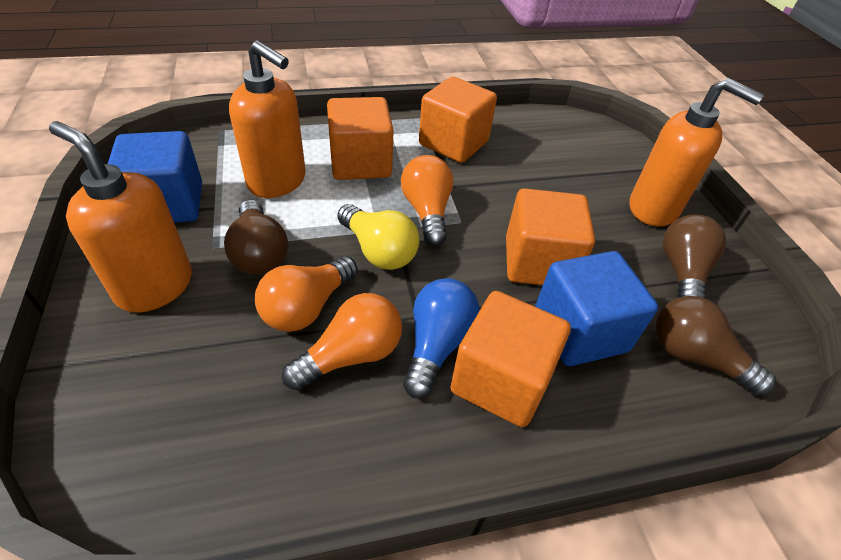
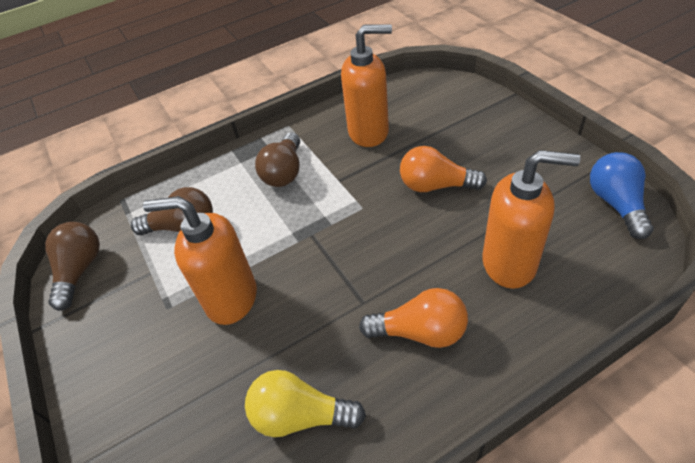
blue cube: [108,131,202,223] [535,251,658,366] = 2 -> none = 0
orange cube: [327,97,394,180] [419,76,497,163] [450,291,571,427] [506,188,595,285] = 4 -> none = 0
orange light bulb: [255,256,358,332] [282,293,402,391] [401,155,453,246] = 3 -> [359,288,468,348] [400,146,487,192] = 2

